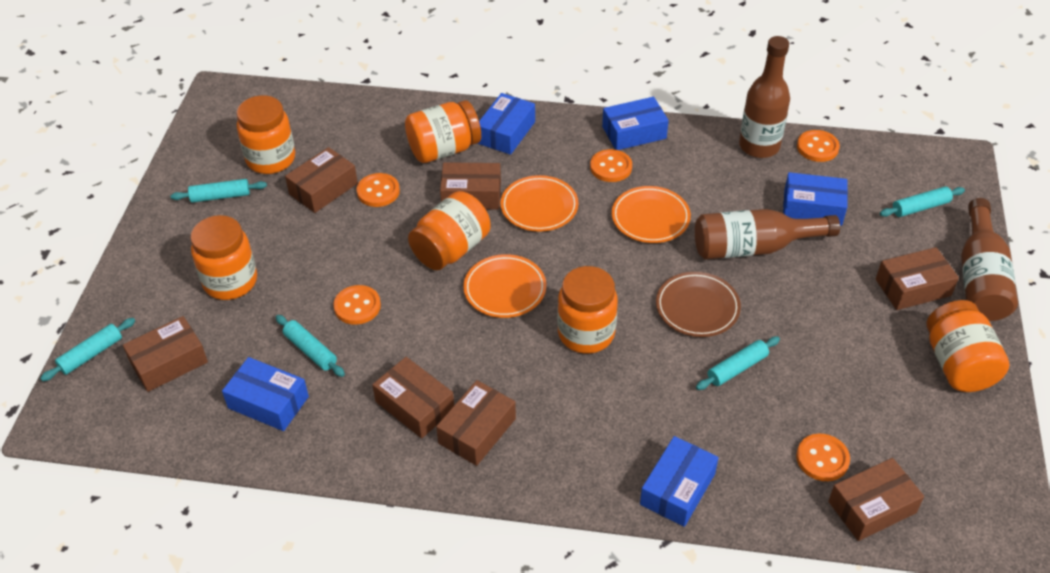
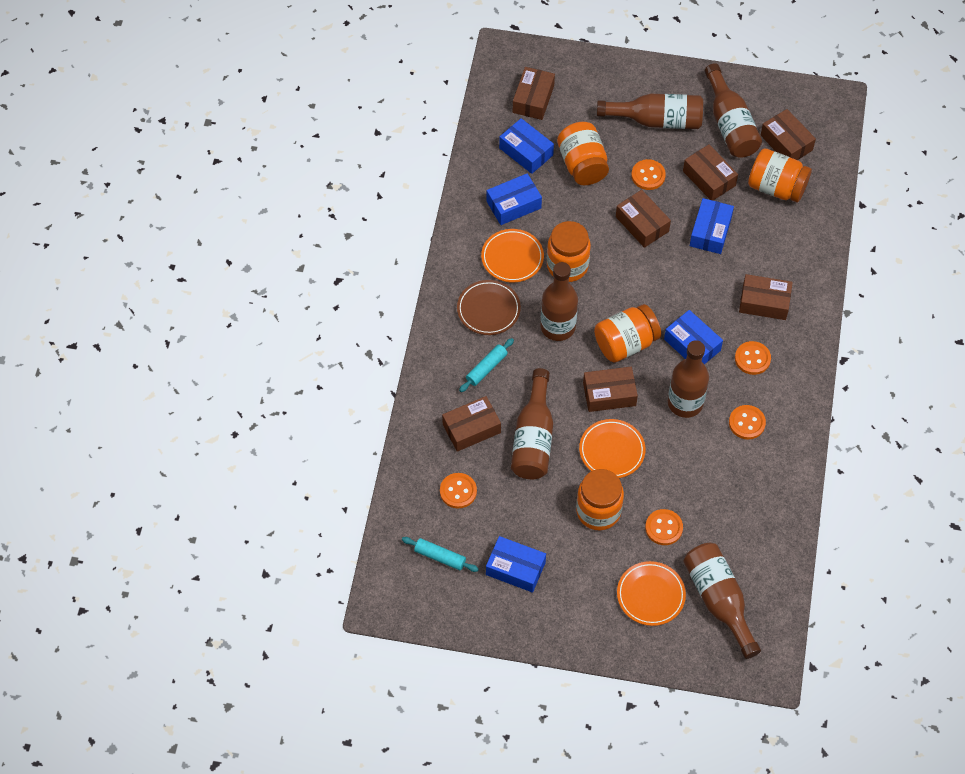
brown bottle: [695,209,840,260] [739,36,790,158] [961,198,1018,321] = 3 -> [511,368,553,479] [541,262,578,341] [597,94,703,129] [668,340,709,418] [683,543,761,659] [705,63,762,158] = 6
orange jar: [190,215,257,300] [237,95,295,174] [405,100,481,163] [408,191,491,270] [557,266,618,354] [926,300,1009,392] = 6 -> [547,221,591,282] [557,122,609,185] [576,469,624,530] [594,304,661,363] [748,149,812,202] = 5
turquoise rolling pin: [40,318,135,381] [171,179,267,203] [276,315,345,377] [696,336,780,390] [880,187,965,217] = 5 -> [402,537,479,572] [459,338,514,392] = 2

